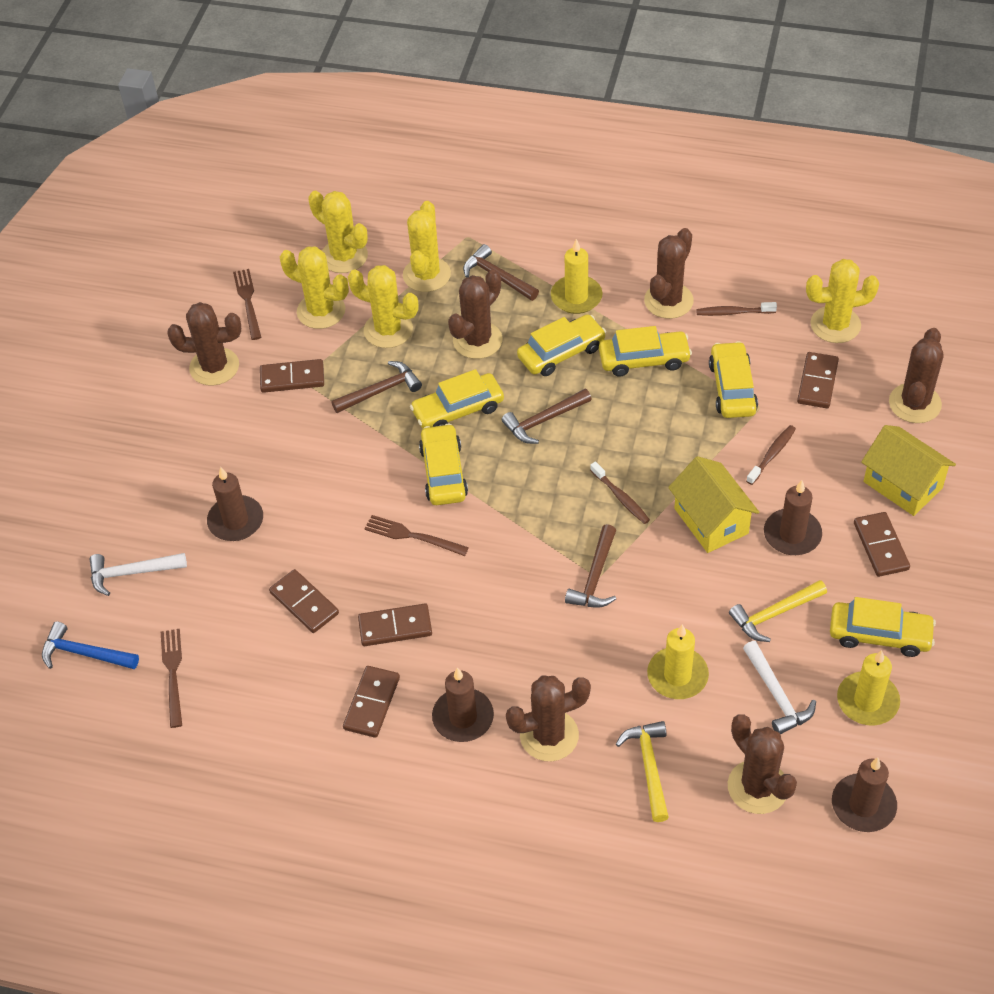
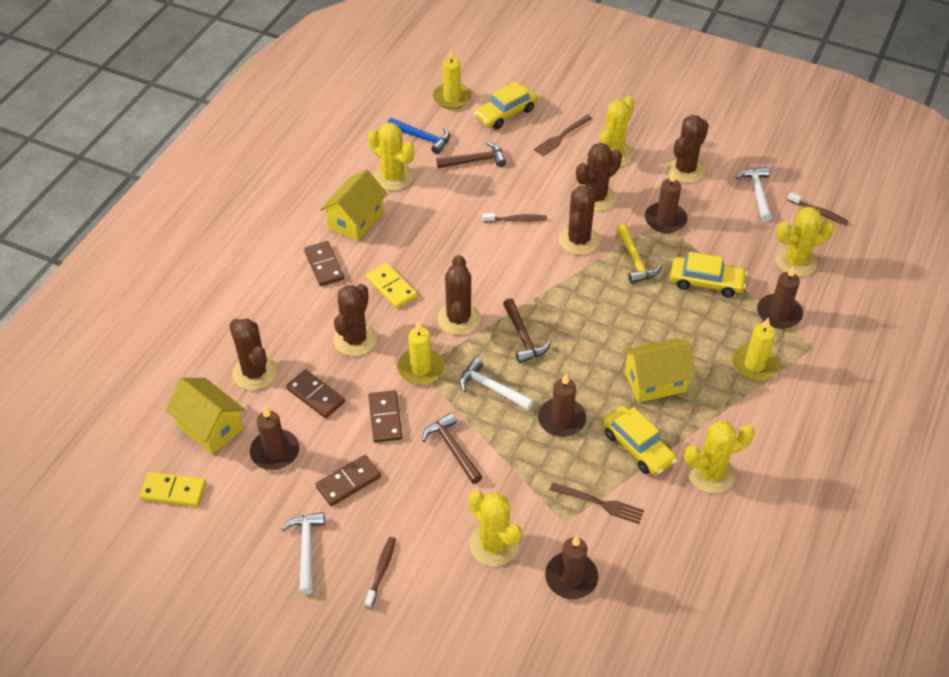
brown candle: [207,467,263,541] [432,667,494,742] [764,480,822,555] [832,757,897,832] = 4 -> [250,407,299,470] [538,373,586,437] [545,536,598,599] [645,171,687,233] [757,265,803,329] = 5
brown domino: [260,359,324,393] [269,569,339,633] [343,666,400,738] [358,604,432,646] [797,352,839,408] [854,512,910,577] = 6 -> [286,369,345,418] [304,241,344,286] [316,455,381,506] [368,390,402,443] = 4
brown fork: [161,629,182,728] [233,269,262,340] [364,515,469,556] = 3 -> [534,115,592,156] [549,482,644,524] = 2
brown hammer: [331,361,422,413] [463,244,539,301] [502,389,592,444] [565,524,616,608] = 4 -> [422,413,482,484] [436,141,506,168] [503,298,551,363] = 3
white hammer: [90,553,187,596] [743,641,816,734] = 2 -> [282,512,325,595] [459,358,534,410] [736,167,772,222] = 3
yellow car: [410,369,504,428] [419,423,468,505] [517,314,606,376] [599,326,692,377] [709,341,758,418] [830,597,936,657] = 6 -> [474,82,537,129] [602,406,677,476] [670,252,748,297] = 3
yellow domino: none = 0 -> [140,472,206,507] [366,263,417,308] = 2
yellow hammer: [616,721,669,822] [729,580,827,642] = 2 -> [616,224,662,284] = 1
yellow house: [668,456,759,553] [861,425,956,516] = 2 -> [165,378,245,455] [320,169,387,242] [623,338,696,403] = 3

